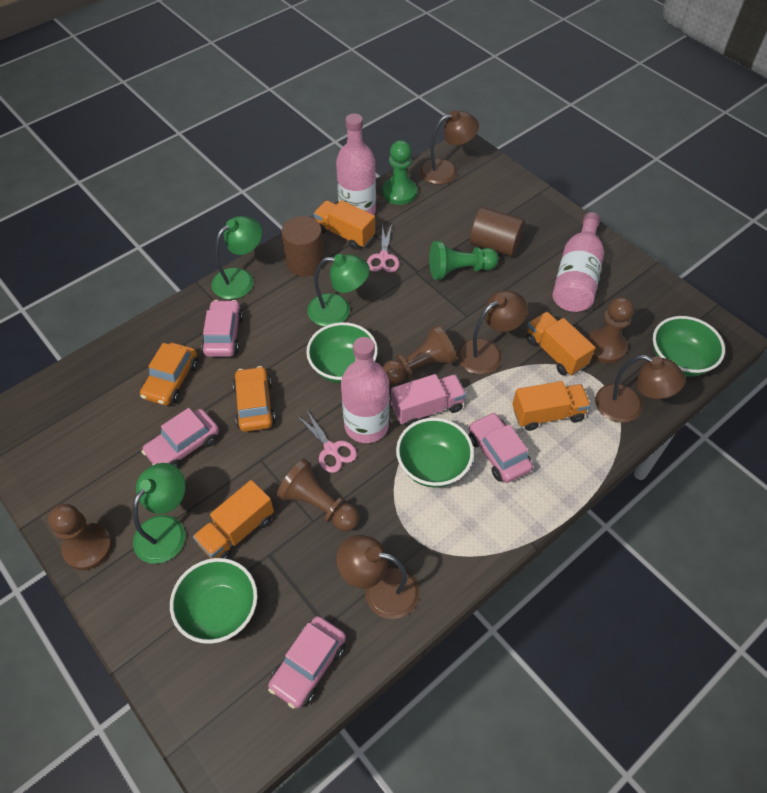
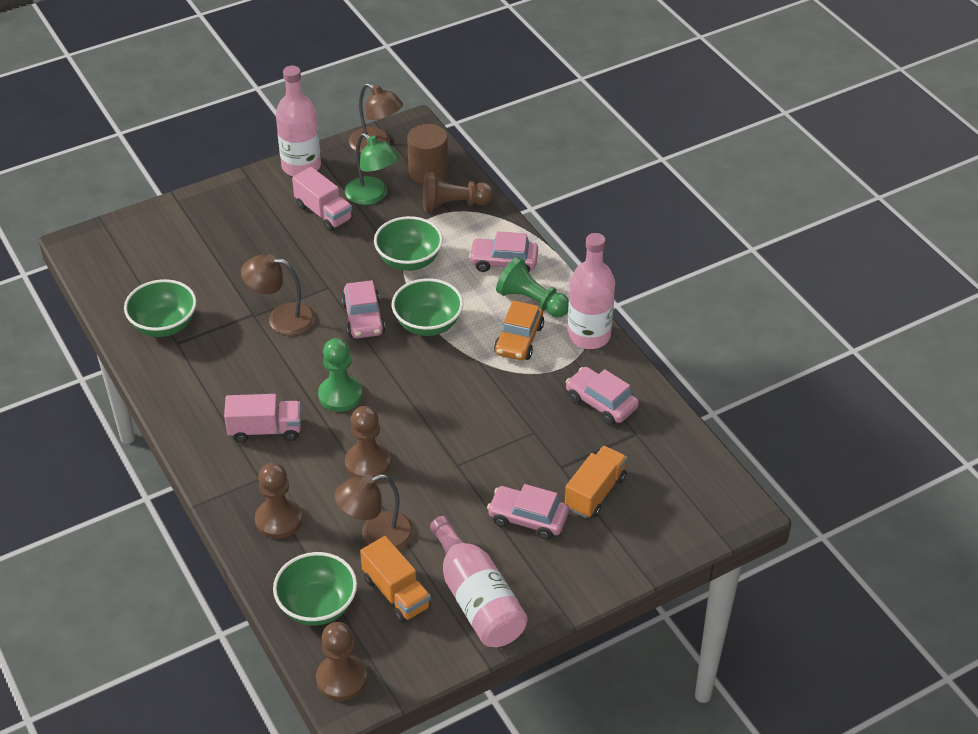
brown cylinder: [281,216,324,276] [470,207,525,257] = 2 -> [407,124,448,184] = 1
brown lamp: [336,535,419,619] [420,110,479,185] [457,290,528,375] [595,355,685,423] = 4 -> [241,255,315,335] [334,474,414,550] [349,83,403,153] = 3
green lamp: [133,463,186,564] [211,216,262,299] [307,254,370,326] = 3 -> [345,133,399,205] = 1
orange car: [140,343,198,406] [233,366,276,432] = 2 -> [494,300,544,360] = 1
orange truck: [193,480,274,559] [313,200,375,250] [512,381,591,431] [526,312,595,376] = 4 -> [360,536,431,623] [565,446,627,518] = 2
pink scissors: [298,409,357,473] [367,224,399,272] = 2 -> none = 0
pink truck: [391,374,466,427] = 1 -> [224,394,301,443] [292,167,353,231] = 2

